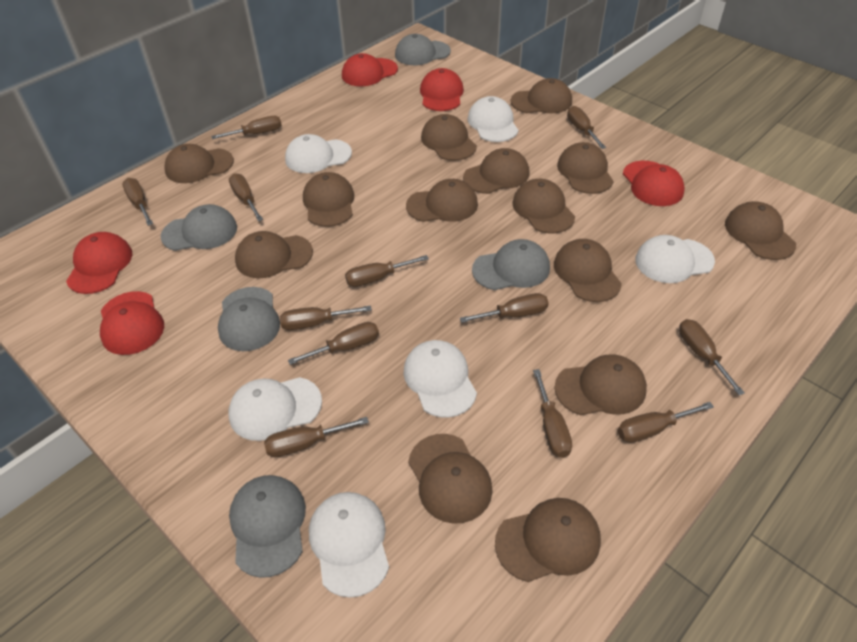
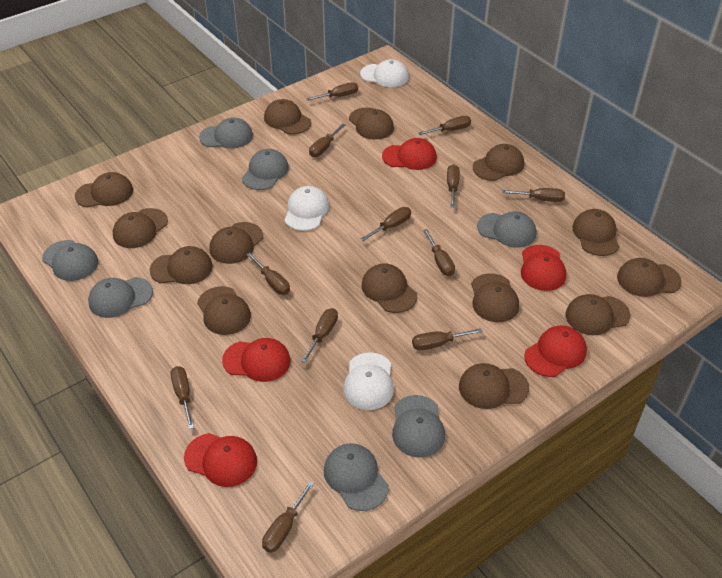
grey cap: [160,204,237,251] [218,287,280,351] [229,475,306,578] [395,34,451,65] [472,239,550,290] = 5 -> [42,240,98,281] [88,277,153,318] [199,118,253,148] [242,149,289,190] [324,443,389,511] [392,395,445,458] [477,211,536,248] = 7
white cap: [228,377,322,441] [285,134,352,173] [309,492,389,598] [404,340,477,418] [467,96,519,142] [635,235,715,283] = 6 -> [284,186,329,231] [343,352,394,410] [360,59,409,87] = 3

